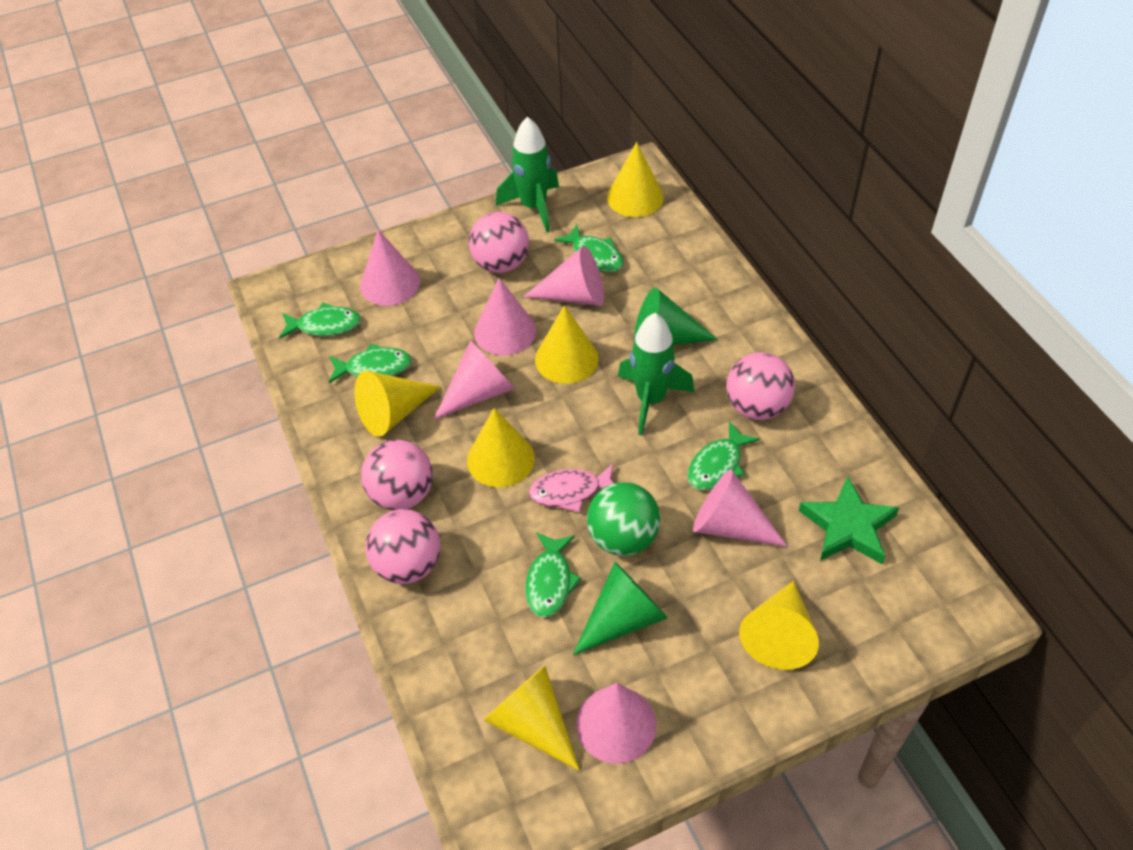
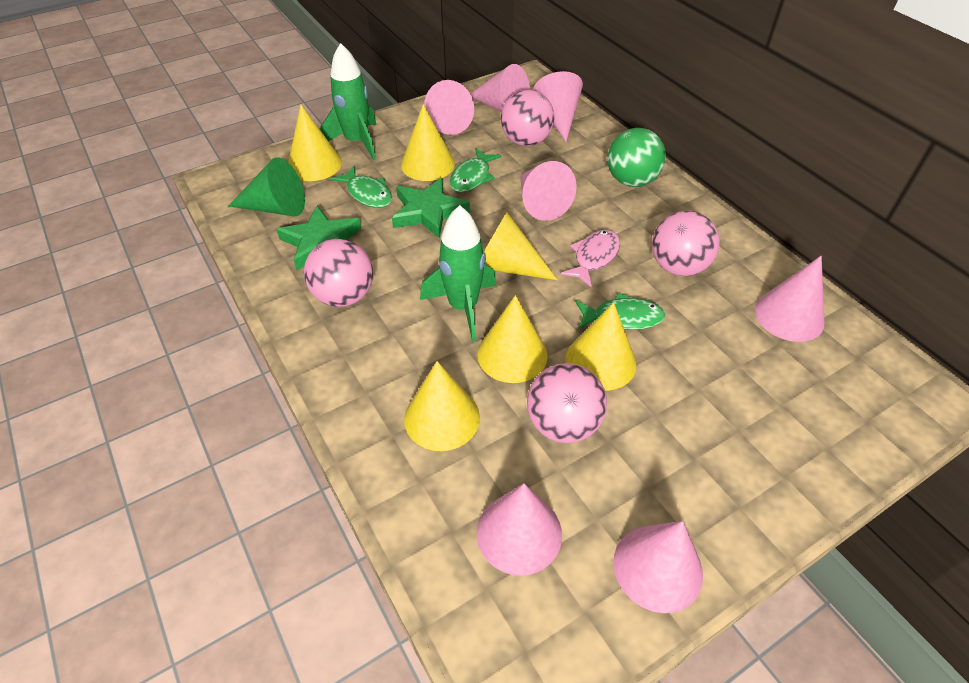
green cone: [573,562,668,655] [634,288,718,345] = 2 -> [229,157,305,216] = 1
green fish: [279,303,361,339] [329,344,412,383] [525,532,581,617] [555,224,623,272] [688,421,760,490] = 5 -> [330,166,392,208] [450,148,501,192] [575,293,665,330] = 3
green star: [799,476,899,564] = 1 -> [277,206,361,270] [392,178,470,239] = 2
pink cone: [360,229,420,306] [434,340,515,420] [474,278,536,355] [523,246,604,306] [576,683,656,764] [693,470,788,547] = 6 -> [424,80,474,135] [471,64,530,112] [477,483,562,576] [520,161,577,221] [533,71,583,142] [613,521,703,613] [755,256,825,342] = 7

